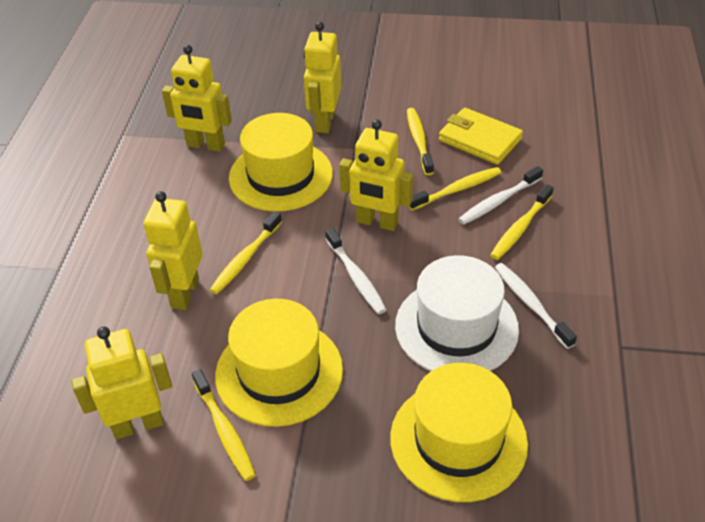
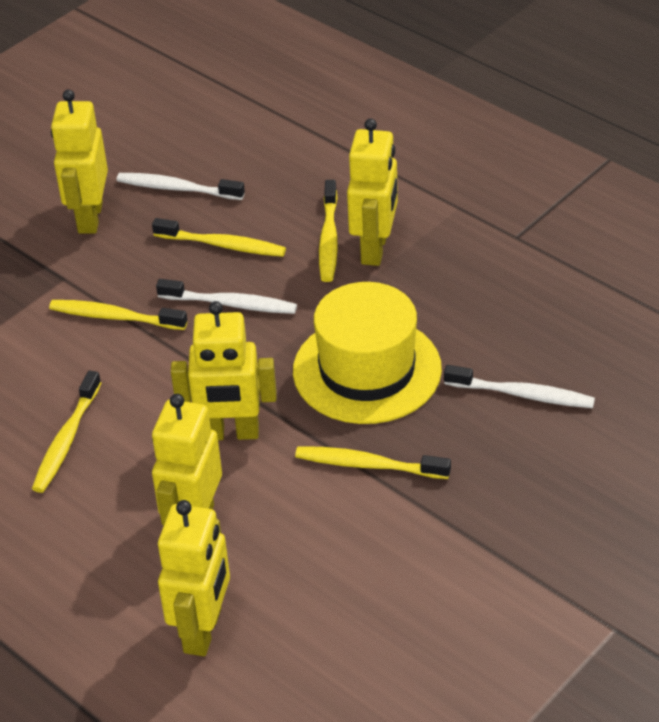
white hat: [395,255,519,371] = 1 -> none = 0
yellow hat: [215,299,343,427] [229,113,333,212] [390,363,528,502] = 3 -> [293,282,442,424] = 1
yellow wallet: [439,108,523,165] = 1 -> none = 0

